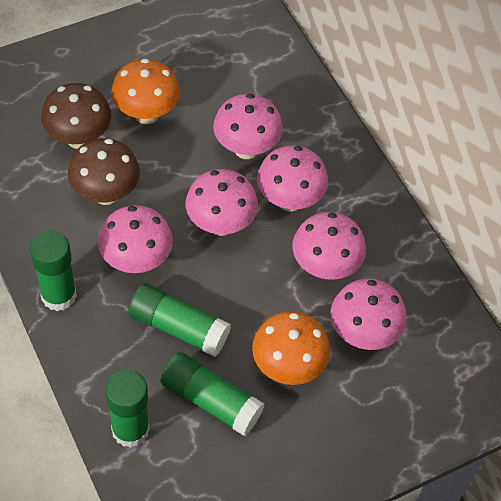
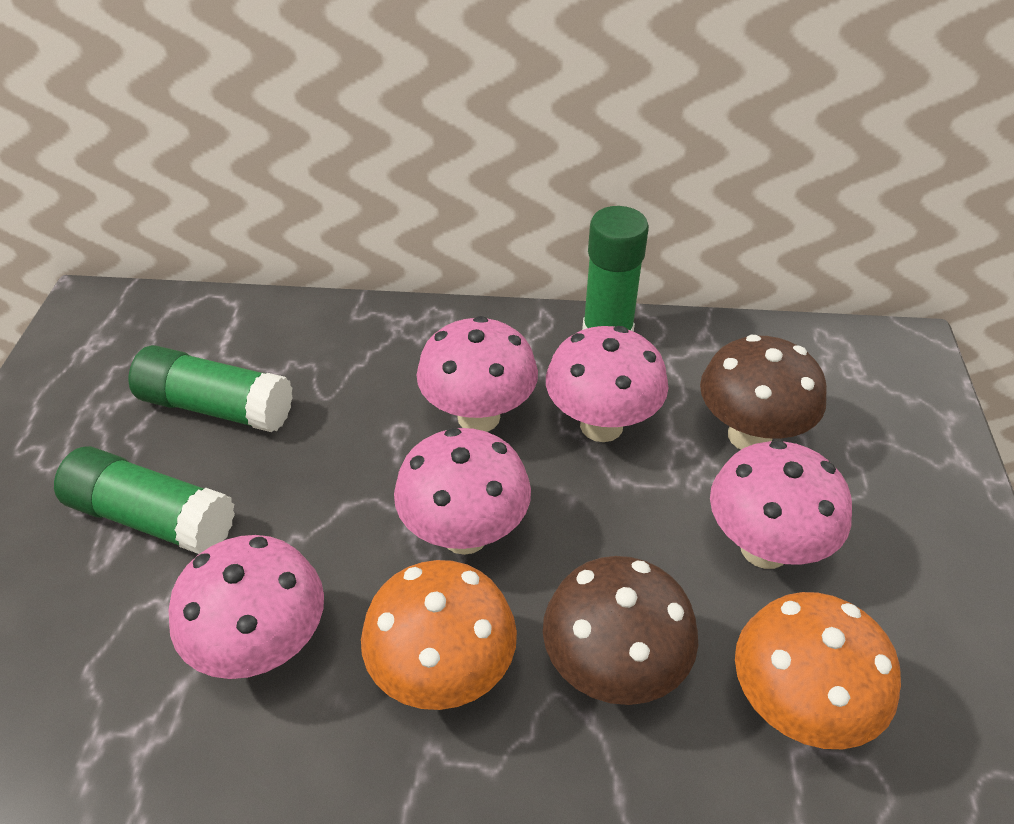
green glue stick: [30,231,77,311] [105,370,150,448] [128,284,231,357] [160,352,264,436] = 4 -> [54,446,235,554] [128,345,293,432] [582,206,649,331] = 3
pink mushroom: [98,205,173,273] [186,169,258,236] [213,94,283,159] [257,145,328,212] [292,212,366,280] [331,279,407,350] = 6 -> [168,535,324,679] [394,428,531,555] [417,316,538,432] [546,326,668,442] [710,440,852,569] = 5

